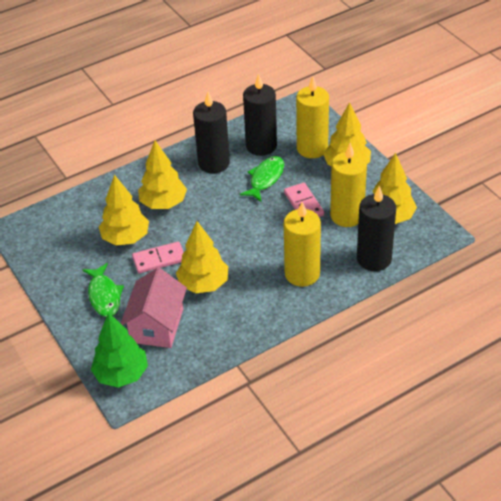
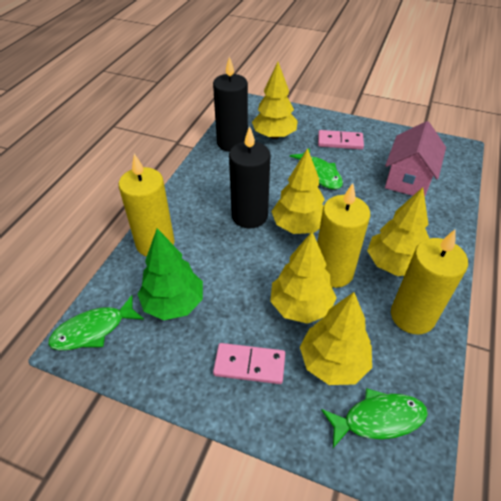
black candle: [193,92,230,173] [243,73,277,156] [357,186,396,271] = 3 -> [213,56,248,152] [229,126,270,228] = 2
green fish: [82,263,124,317] [240,156,284,202] = 2 -> [48,295,144,350] [290,148,343,189] [321,388,428,448] = 3

